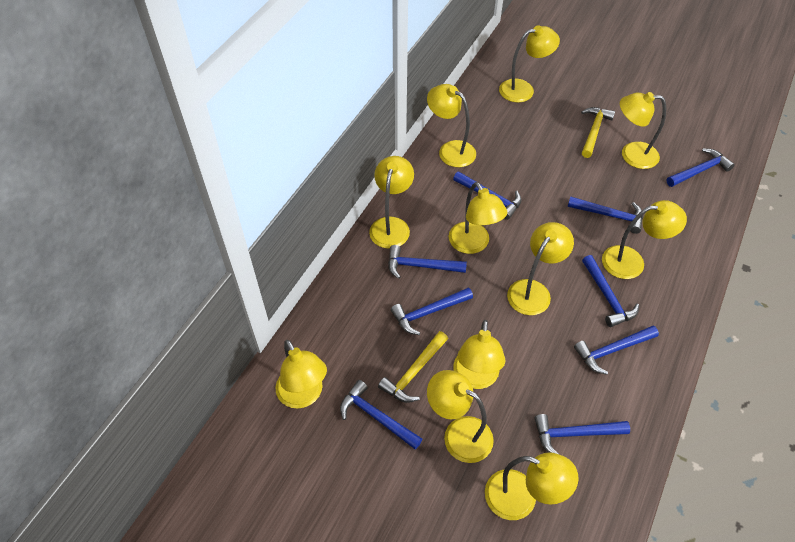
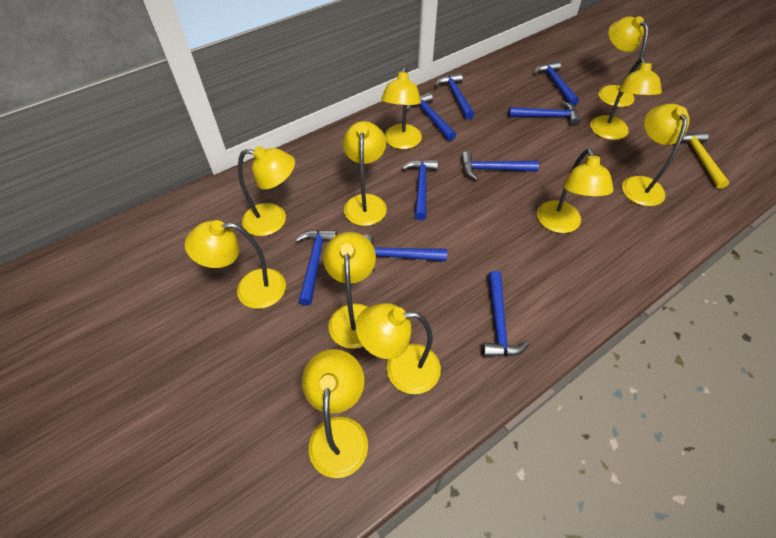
yellow hammer: [378,331,448,403] [581,107,615,158] = 2 -> [675,132,729,189] = 1

